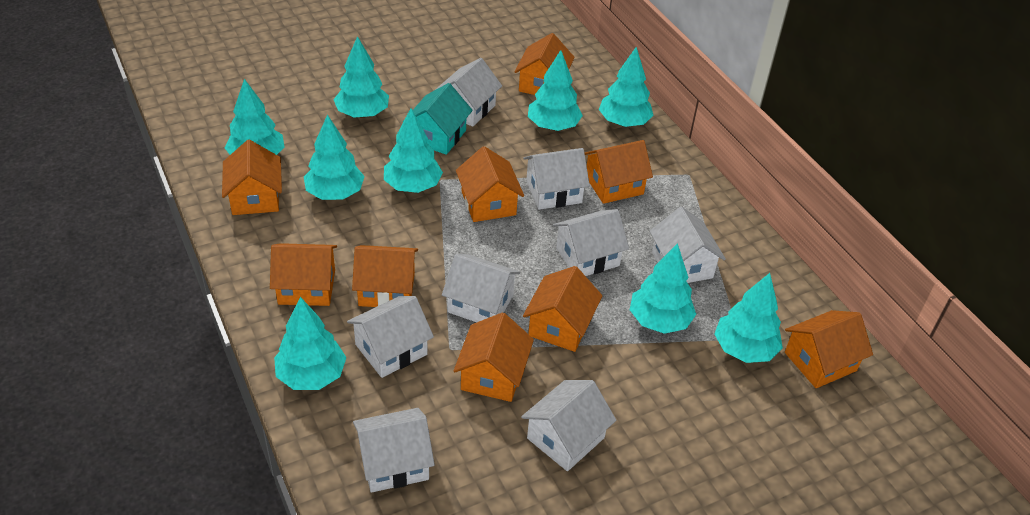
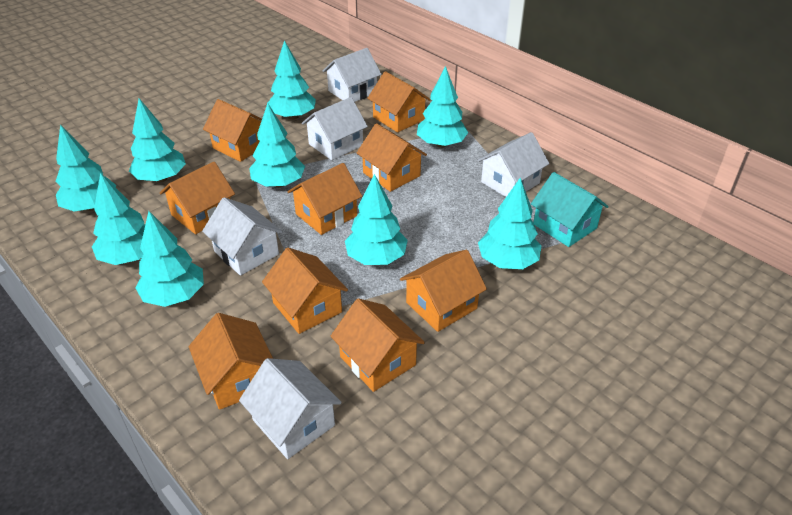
white house: [347,296,434,378] [353,408,435,492] [435,58,502,127] [442,254,520,323] [521,380,616,471] [523,148,590,210] [553,209,629,276] [649,207,726,283] = 8 -> [202,197,283,276] [239,358,342,459] [302,97,368,160] [323,48,382,102] [477,132,549,197] = 5

